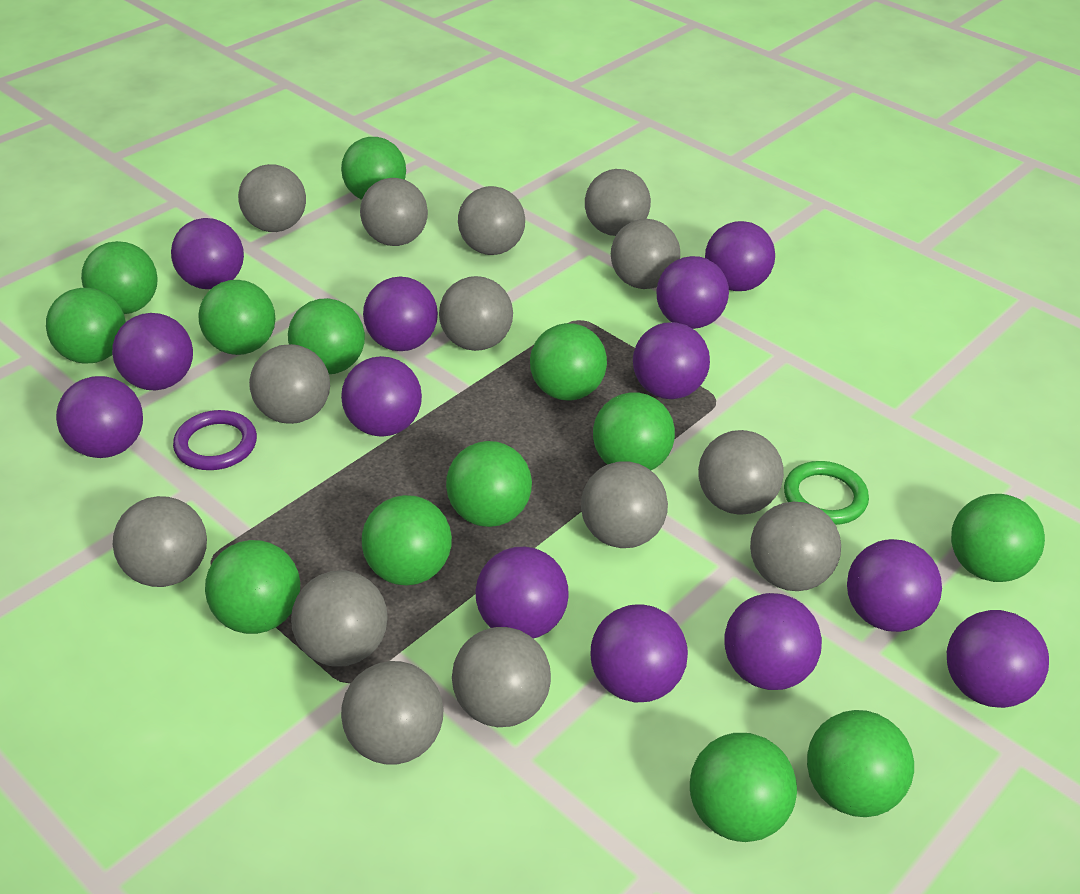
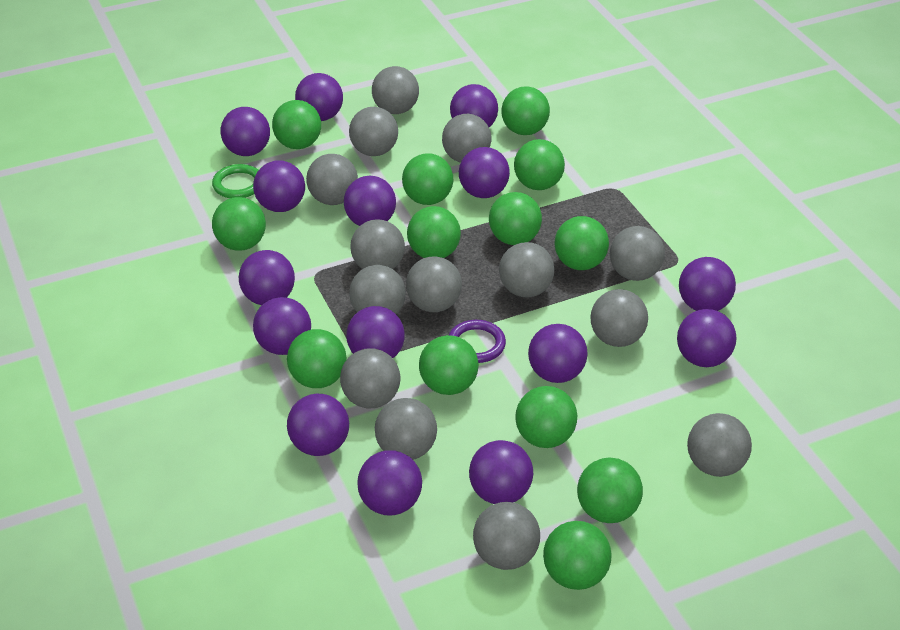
purple ball: [56,376,143,458] [112,313,193,390] [171,218,244,289] [341,356,422,437] [363,277,438,351] [476,547,569,639] [591,604,688,703] [633,322,710,399] [657,256,729,329] [705,221,775,291] [725,593,822,690] [847,539,942,632] [947,610,1049,708] = 13 -> [221,107,270,156] [239,250,295,305] [253,160,305,212] [253,297,311,355] [287,394,349,456] [295,73,343,121] [344,176,396,226] [346,306,405,358] [357,450,422,515] [450,84,498,127] [459,147,510,198] [469,440,533,504] [528,324,588,383] [677,309,736,367] [679,257,736,311] = 15

